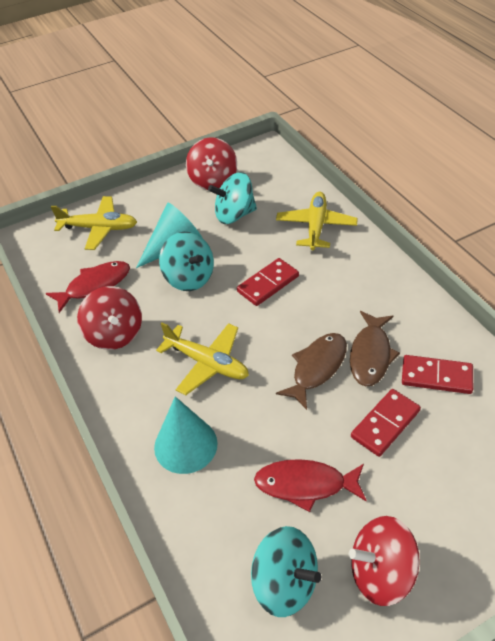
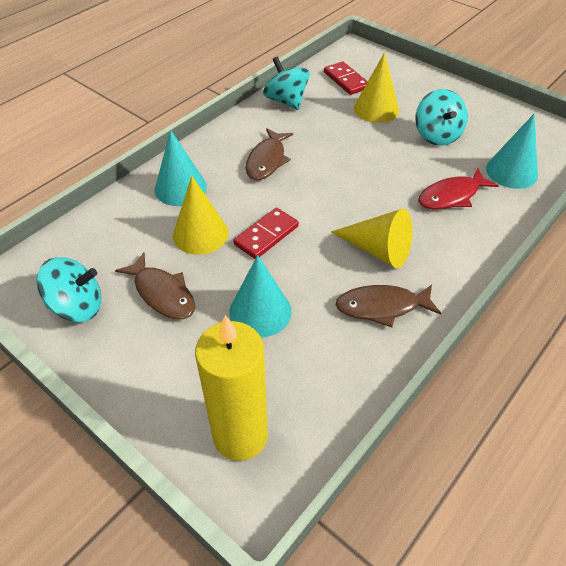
brown fish: [276,333,347,410] [350,311,400,386] = 2 -> [115,253,195,319] [246,128,293,180] [336,285,441,327] = 3
red domino: [237,258,299,306] [351,389,421,457] [402,355,473,394] = 3 -> [233,208,299,259] [324,61,368,95] = 2
red fish: [46,261,130,313] [254,459,367,512] = 2 -> [418,168,499,209] = 1
red spinning top: [77,286,142,350] [186,137,237,190] [349,516,420,606] = 3 -> none = 0
turquoise cone: [136,203,202,268] [154,396,218,474] = 2 -> [155,130,207,206] [229,255,291,337] [486,114,538,189] = 3
yellow candle: none = 0 -> [195,315,268,461] = 1
yellow cone: none = 0 -> [173,176,229,255] [331,209,413,268] [354,52,399,123] = 3
yellow plane: [51,196,137,250] [156,322,249,395] [276,192,358,250] = 3 -> none = 0

